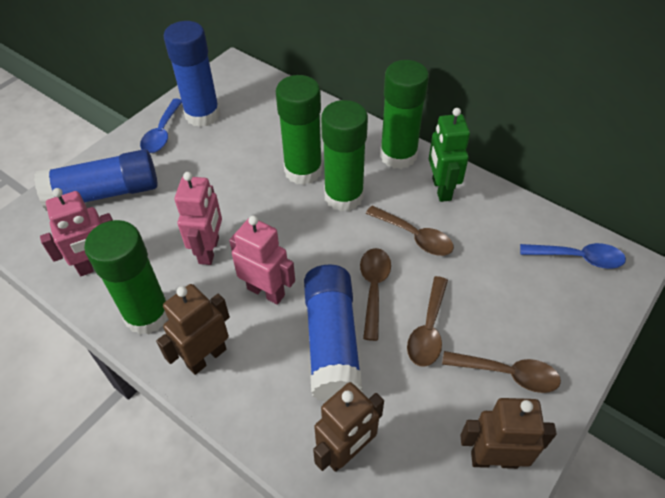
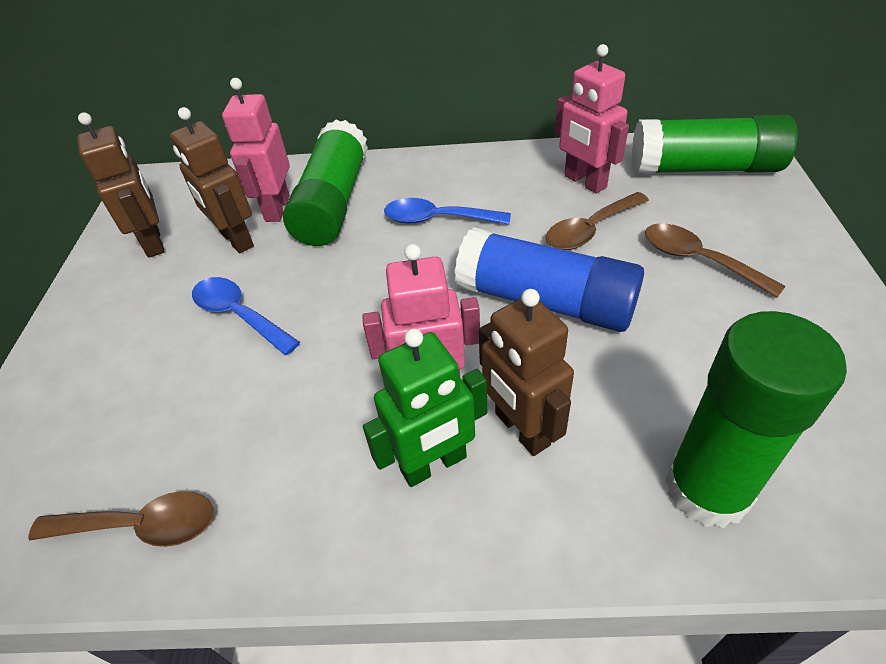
blue glue stick: [34,149,158,211] [164,21,220,127] [304,265,363,402] = 3 -> [455,227,644,332] = 1
brown spoon: [360,248,391,341] [366,206,454,256] [407,276,448,367] [442,351,561,393] = 4 -> [28,491,214,547] [545,192,649,250] [645,223,786,298] = 3
green glue stick: [84,220,168,335] [275,75,323,185] [321,100,368,212] [380,60,429,169] = 4 -> [283,120,368,246] [632,114,798,174] [665,311,847,528] = 3

